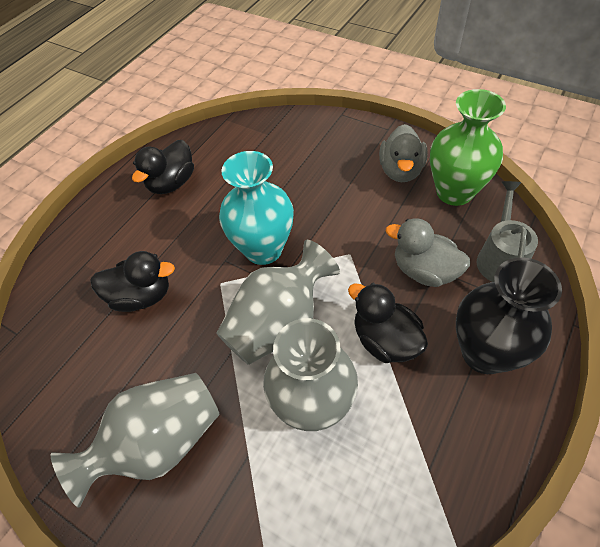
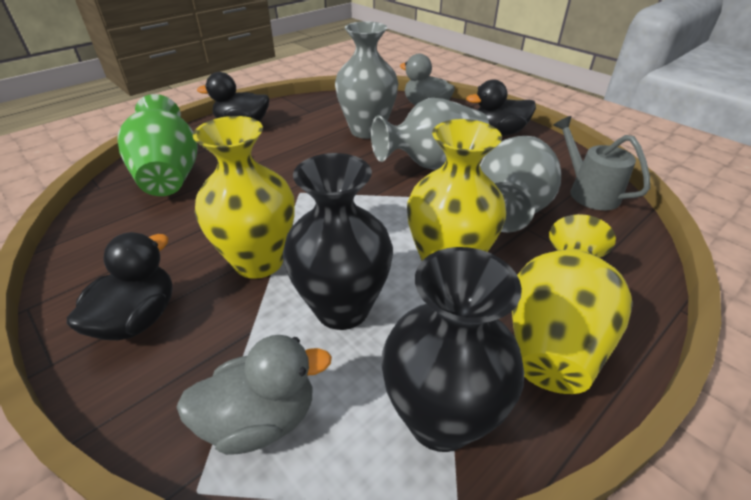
black vase: [456,257,562,374] = 1 -> [283,153,393,330] [381,247,524,452] = 2
turquoise vase: [219,151,294,265] = 1 -> none = 0
yellow vase: none = 0 -> [193,116,295,279] [407,119,506,261] [512,214,633,394] = 3

